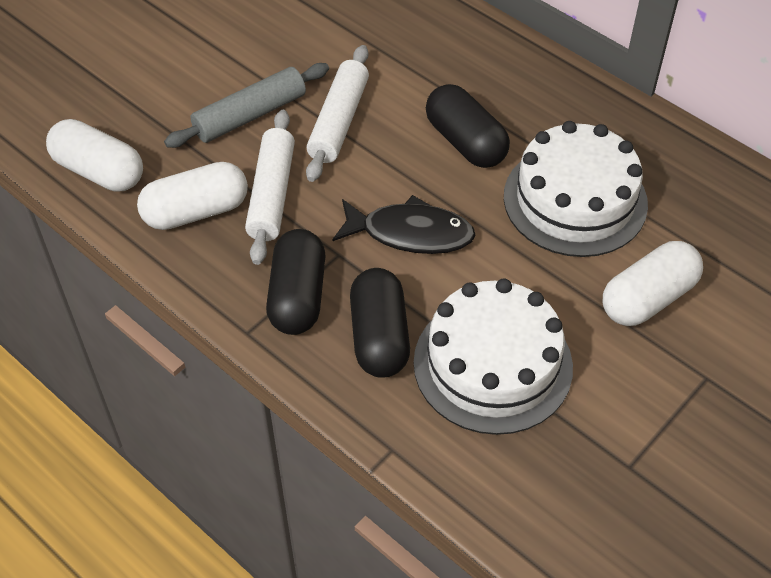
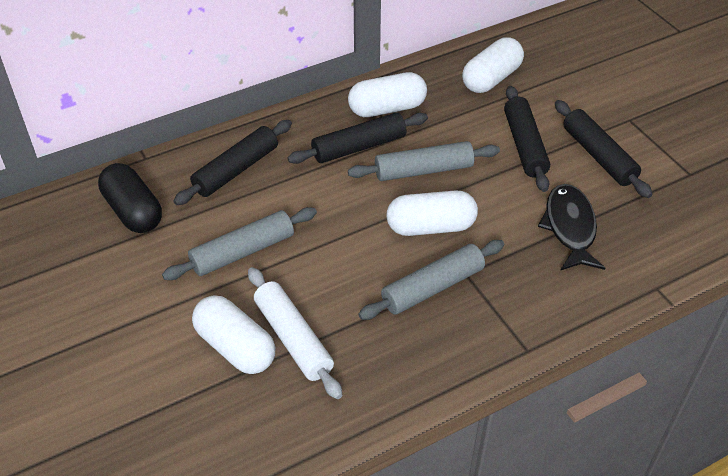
black capsule: [266,229,325,335] [350,268,410,378] [426,84,510,168] = 3 -> [98,163,162,233] = 1
black rolling pin: none = 0 -> [174,120,292,205] [288,113,428,164] [504,86,550,192] [555,100,653,198] = 4
grey rolling pin: [164,63,329,148] = 1 -> [162,207,317,280] [348,141,500,181] [358,240,504,320] = 3
white cake: [413,279,573,435] [504,121,648,257] = 2 -> none = 0
white capsule: [46,119,143,191] [137,162,248,230] [603,241,703,326] = 3 -> [192,295,276,374] [348,72,427,117] [387,191,478,236] [462,38,524,93] = 4
white rolling pin: [245,110,295,265] [306,45,369,182] = 2 -> [248,267,342,399] = 1

